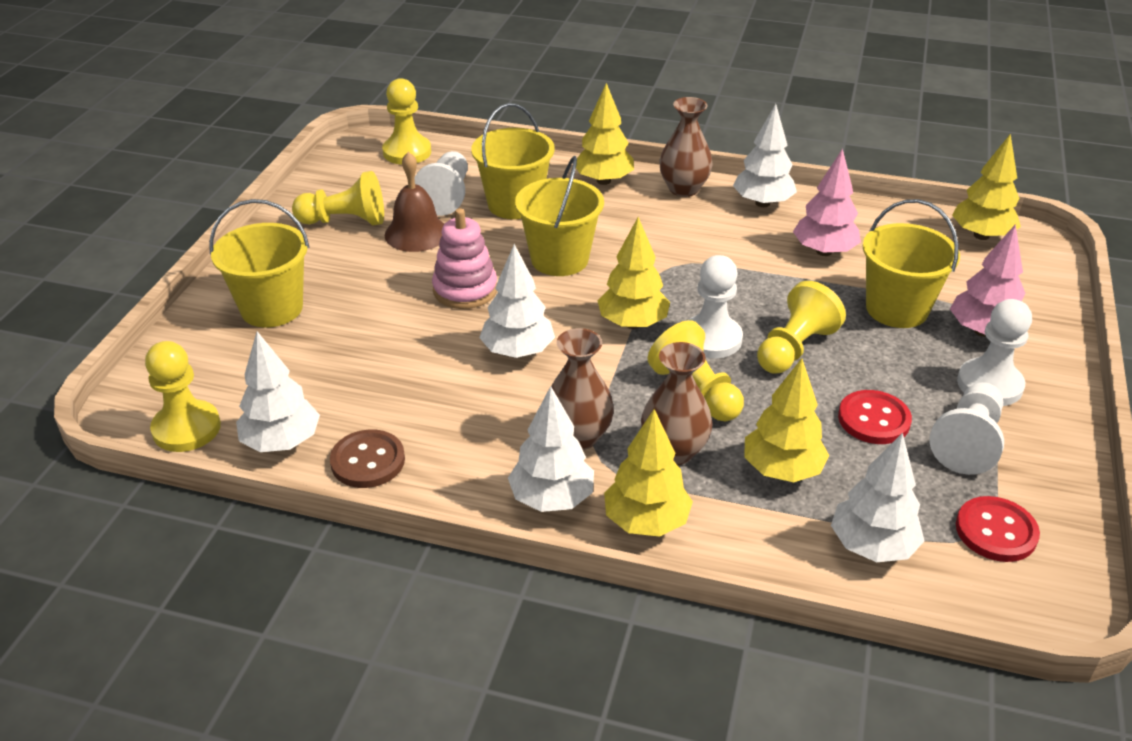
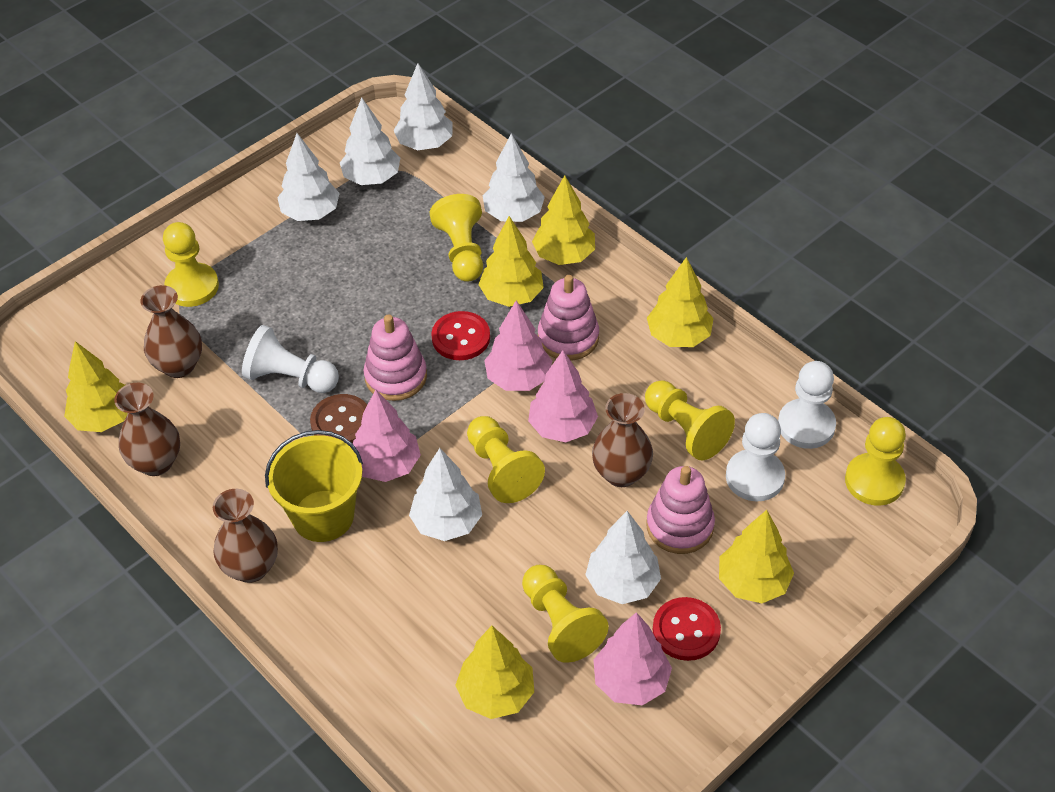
brown bell: [385,152,444,252] = 1 -> none = 0
brown vase: [551,328,614,450] [641,342,713,465] [659,97,713,197] = 3 -> [114,383,180,476] [141,285,202,378] [213,489,278,583] [592,393,653,487] = 4
pink stacking toy: [432,208,497,309] = 1 -> [364,314,427,401] [538,275,599,361] [646,466,715,554] = 3
pink tree: [793,148,861,256] [950,224,1025,337] = 2 -> [353,389,421,482] [484,301,552,391] [528,350,598,442] [593,612,672,705] = 4
white pawn: [415,151,468,216] [688,255,743,358] [930,382,1004,475] [957,299,1032,406] = 4 -> [242,325,339,393] [726,413,785,501] [778,361,836,449] = 3
white tree: [236,331,320,452] [479,244,555,358] [508,386,594,512] [733,104,797,207] [831,433,925,562] = 5 -> [277,133,340,221] [340,97,400,185] [393,63,453,150] [409,448,482,541] [483,133,545,222] [585,511,661,604] = 6
yellow bucket: [209,199,309,327] [471,103,555,219] [515,156,604,276] [863,199,960,328] = 4 -> [265,430,363,542] = 1
yellow pawn: [145,341,221,452] [292,171,384,226] [382,78,431,165] [648,320,744,421] [757,281,846,374] = 5 -> [163,222,219,307] [430,194,483,282] [467,416,545,503] [522,565,609,663] [645,380,735,460] [845,417,906,506] = 6
yellow tree: [576,83,634,185] [597,217,670,329] [604,409,693,537] [744,358,829,482] [952,134,1021,240] = 5 -> [64,341,128,432] [455,626,534,719] [478,216,544,307] [532,175,595,265] [647,257,714,347] [719,510,794,603] = 6

